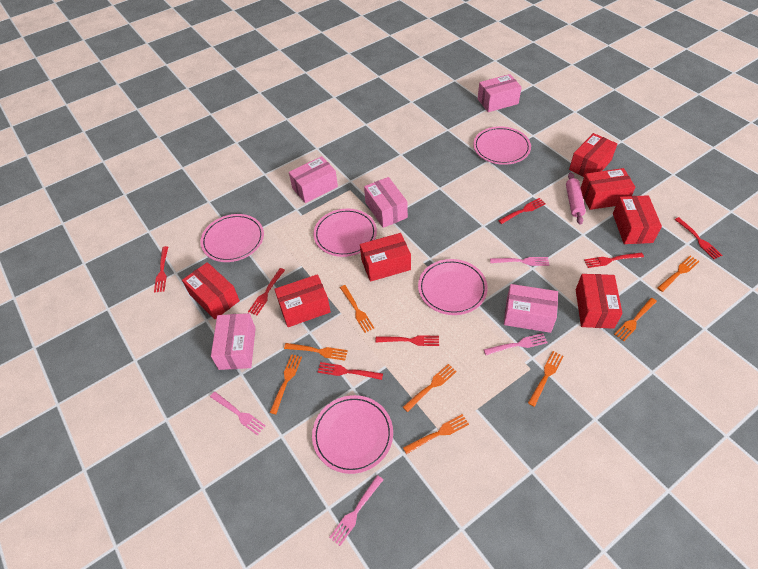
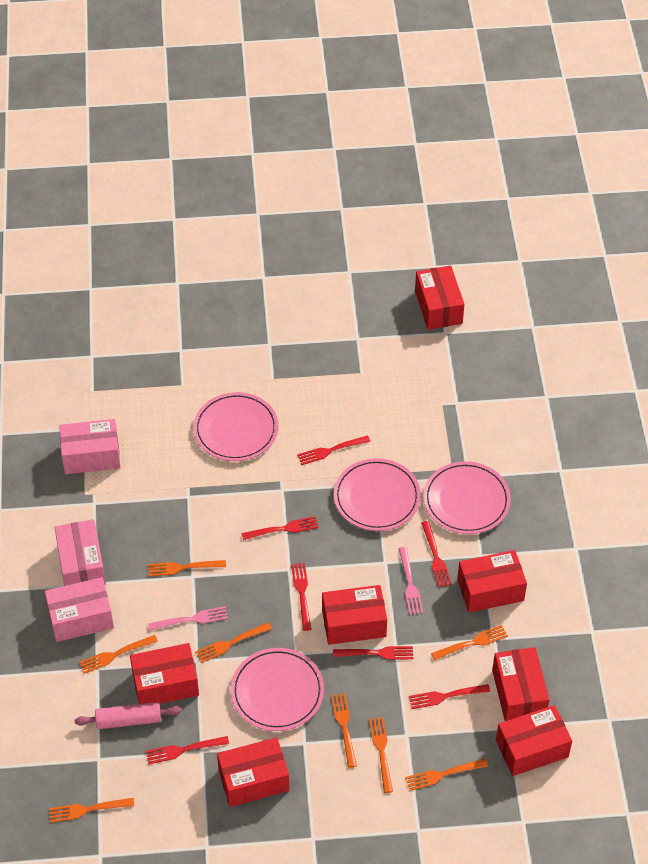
pink box: [211,313,256,370] [289,156,338,203] [364,177,408,228] [478,74,522,112] [504,284,558,333] = 5 -> [45,577,114,642] [54,519,106,586] [59,419,120,474] = 3
pink fork: [210,392,266,435] [329,475,383,546] [483,333,548,355] [490,257,549,266] = 4 -> [148,606,228,631] [398,547,424,615] = 2
pink plate: [200,214,264,262] [312,395,393,474] [313,209,377,257] [418,259,488,315] [473,126,531,165] = 5 -> [194,392,278,461] [231,648,324,731] [334,458,421,531] [423,461,511,534] = 4

